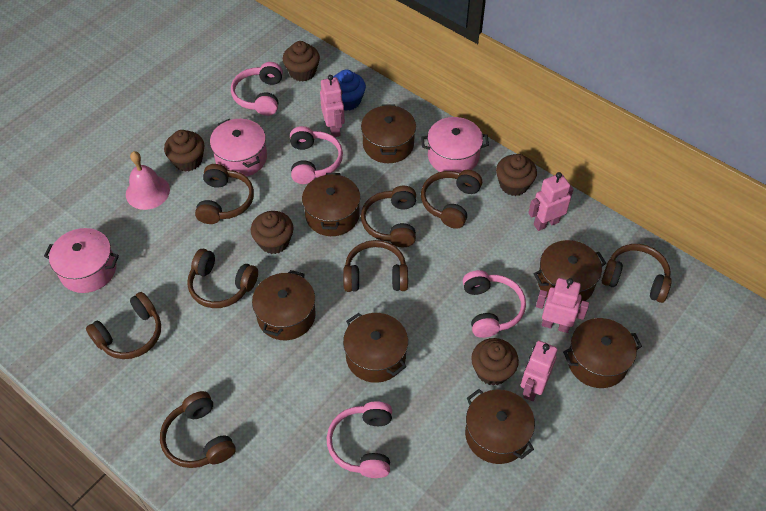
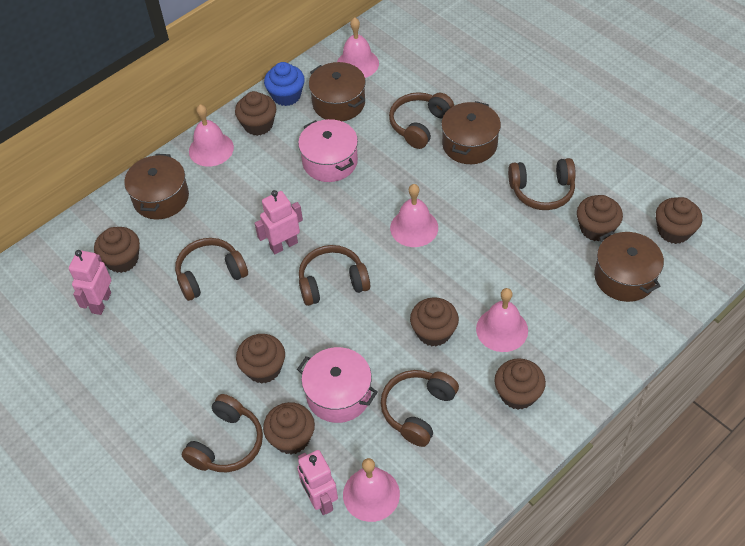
brown cupcake: [164,130,205,172] [251,211,294,254] [283,41,320,82] [471,338,519,386] [496,154,537,196] = 5 -> [94,227,140,273] [235,91,276,136] [236,334,285,384] [263,402,315,454] [410,297,459,347] [495,358,546,410] [577,195,623,242] [656,197,702,244] = 8
brown headphones: [86,292,161,359] [160,391,236,468] [187,249,258,308] [195,164,254,224] [343,240,408,292] [361,186,416,247] [421,170,482,229] [602,244,672,303] = 8 -> [175,238,248,301] [182,394,263,472] [299,245,370,306] [381,370,459,447] [389,92,454,149] [508,158,576,210] = 6
brown pot: [252,270,316,340] [302,173,360,236] [343,313,408,383] [361,104,416,163] [465,389,535,464] [534,240,606,304] [563,318,642,388] = 7 -> [124,154,189,219] [309,62,366,121] [441,101,501,164] [594,231,664,302] = 4
pink bell: [126,151,170,210] = 1 -> [189,104,234,167] [337,17,379,78] [343,458,400,522] [390,184,438,247] [476,288,528,352] = 5
pink headphones: [231,62,283,116] [290,126,343,184] [327,401,392,478] [463,270,526,338] = 4 -> none = 0
pink pot: [44,228,119,293] [210,119,267,176] [421,117,489,172] = 3 -> [297,347,378,423] [298,119,358,182] = 2
pink robot: [320,75,345,137] [521,341,558,401] [528,172,573,231] [536,278,589,333] = 4 -> [69,250,111,315] [255,190,303,254] [297,450,338,515] = 3

